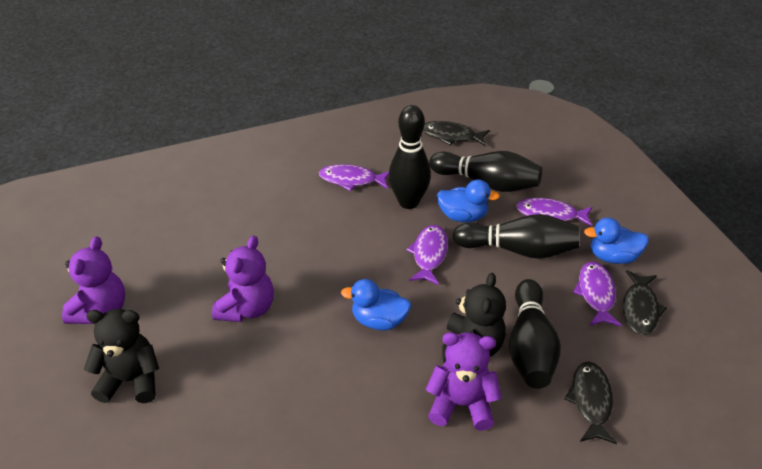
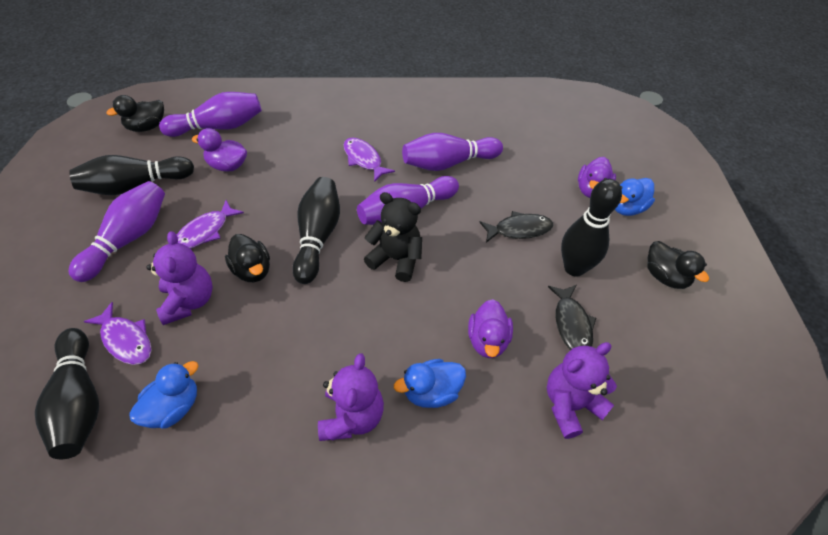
black duck: none = 0 -> [106,95,164,132] [225,234,270,282] [647,241,709,289] = 3
black fish: [423,121,490,147] [564,362,617,444] [623,270,667,335] = 3 -> [479,211,553,243] [548,285,596,350] = 2
black teddy bear: [84,309,159,403] [442,273,506,363] = 2 -> [364,192,422,282] = 1
purple bowling pin: none = 0 -> [68,181,165,282] [159,92,262,137] [357,176,459,225] [402,133,503,171] = 4
purple duck: none = 0 -> [192,128,247,172] [468,299,513,358] [578,157,616,198] = 3
purple fish: [319,164,389,191] [406,225,448,285] [516,198,592,227] [573,261,622,326] = 4 -> [84,302,152,365] [177,200,244,249] [344,138,395,182] = 3

